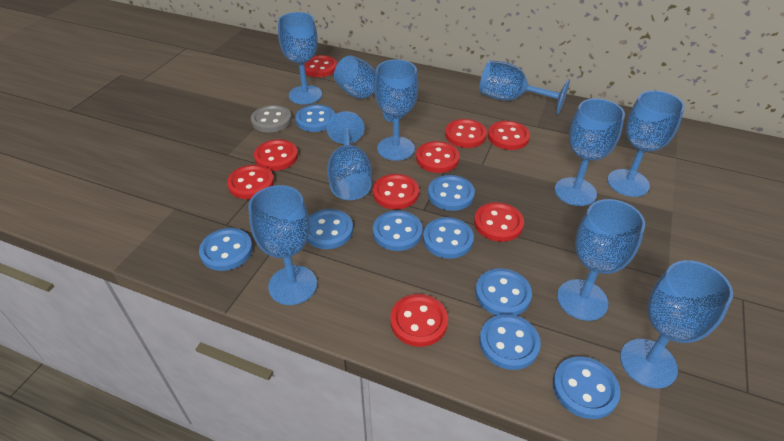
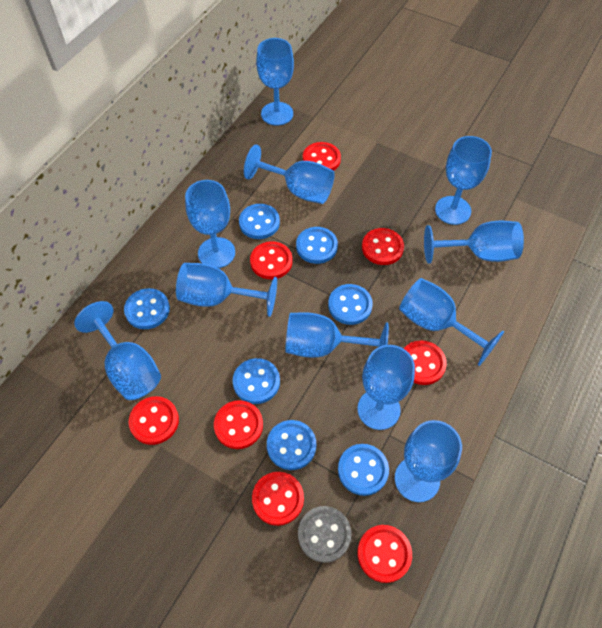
blue button: [199,228,253,271] [295,105,335,132] [307,209,353,249] [373,210,423,251] [423,217,474,259] [428,175,475,211] [475,268,532,316] [479,314,541,370] [553,356,620,419] = 9 -> [124,288,170,329] [233,358,280,404] [239,204,280,239] [267,420,316,470] [296,227,338,264] [328,284,373,325] [338,444,389,496] = 7
blue goblet: [248,185,317,305] [278,12,322,105] [327,111,372,200] [334,56,404,122] [374,59,418,161] [479,60,570,115] [555,98,625,206] [557,199,645,321] [607,90,685,197] [620,260,733,388] = 10 -> [74,301,161,400] [176,263,277,317] [185,180,235,268] [244,144,334,204] [256,38,294,126] [285,312,389,357] [357,345,415,430] [395,420,462,502] [399,278,504,366] [424,221,524,264] [435,136,492,225] = 11
red button: [227,165,274,199] [254,139,298,171] [304,55,337,77] [373,174,419,209] [390,294,448,347] [416,141,460,173] [445,119,487,148] [474,202,524,242] [488,121,530,150] = 9 -> [129,396,179,445] [214,400,263,449] [250,241,292,279] [252,472,304,526] [303,142,341,170] [357,525,412,583] [362,228,404,265] [404,340,447,385] = 8

